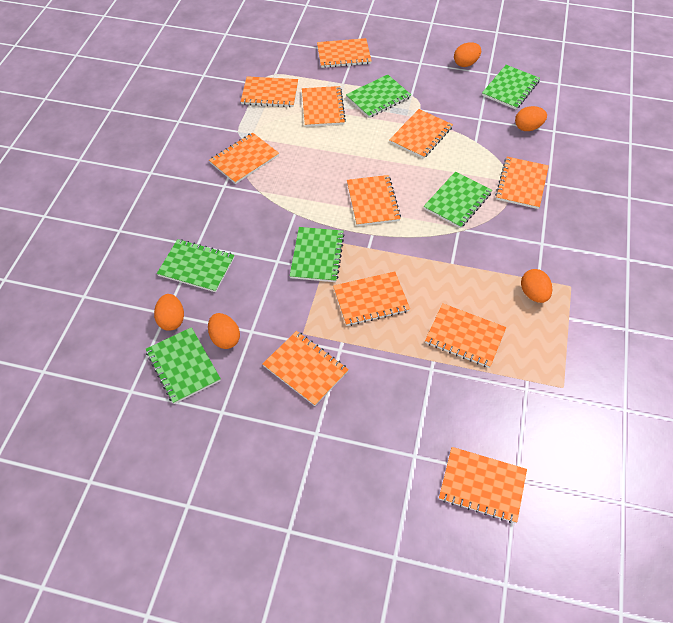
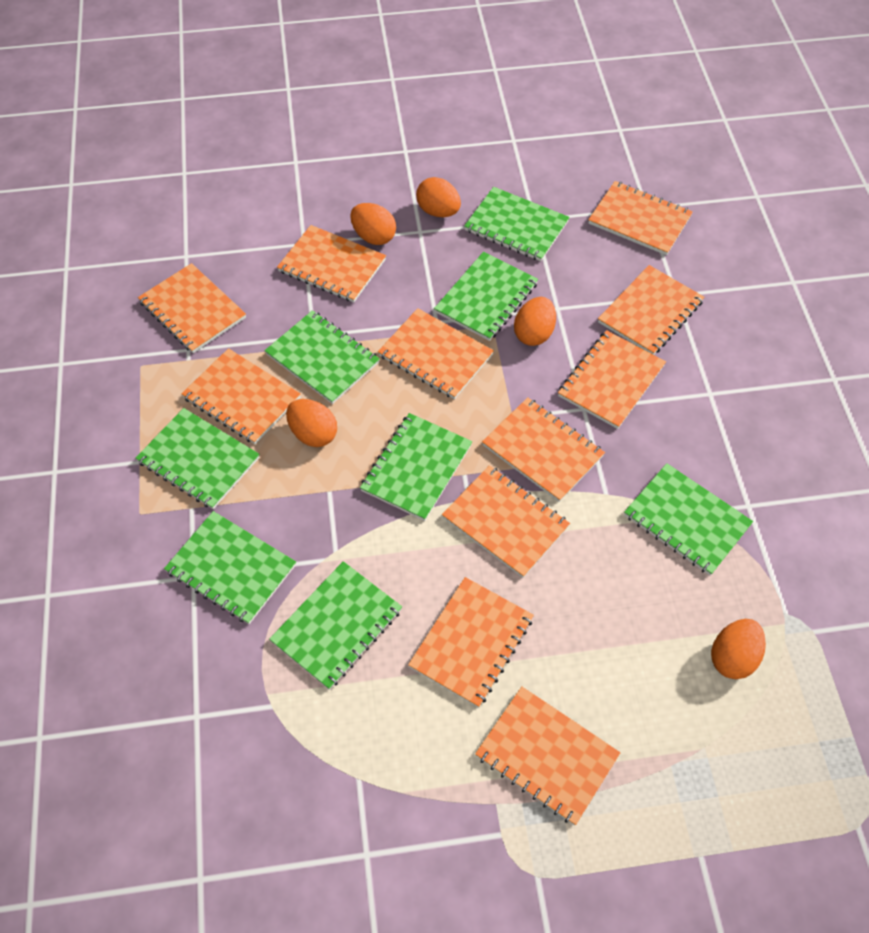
green notebook: [146,327,221,404] [157,239,235,292] [290,227,345,282] [346,74,411,118] [424,171,492,228] [482,65,540,109] = 6 -> [136,408,260,509] [164,511,296,624] [264,310,380,404] [269,561,402,690] [360,413,472,521] [434,252,538,341] [464,187,570,261] [624,463,753,575] = 8

